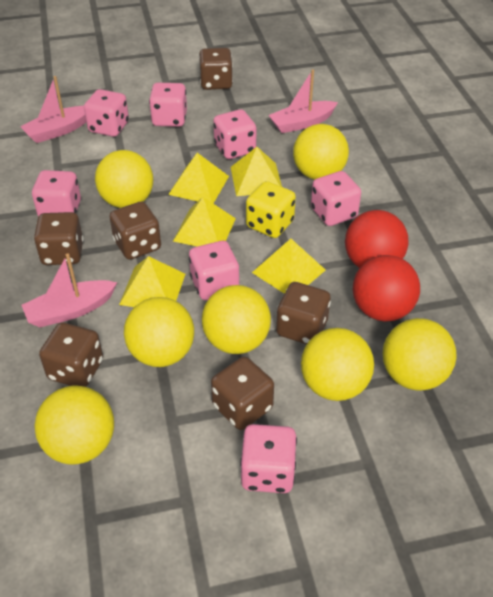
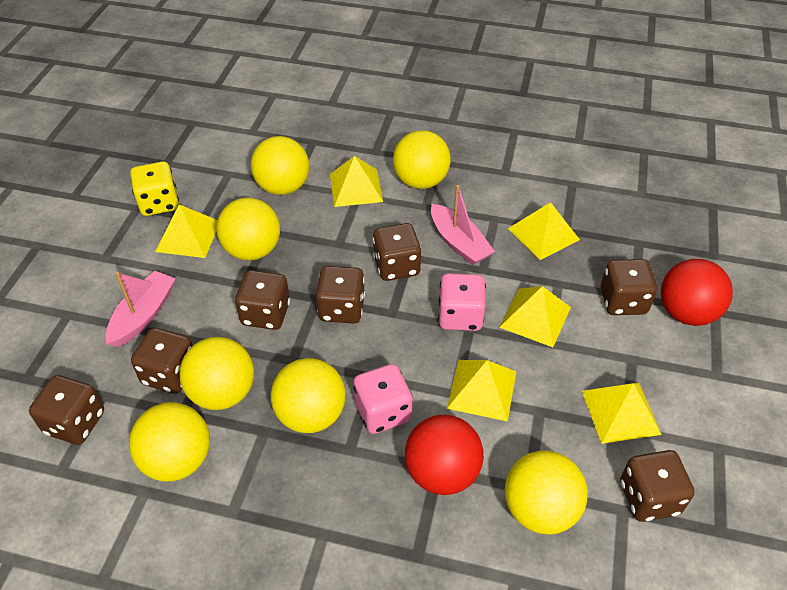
brown dice: [34,212,83,265] [39,322,103,387] [109,202,161,260] [199,48,233,90] [211,357,274,430] [276,282,331,344] = 6 -> [29,375,104,445] [131,328,193,394] [235,270,290,330] [316,266,365,324] [373,223,422,281] [601,259,657,315] [620,450,695,522] = 7
pink boat: [20,76,86,143] [22,253,117,327] [268,69,338,133] = 3 -> [105,271,176,347] [431,185,495,265] = 2
pink dice: [32,170,81,217] [84,89,129,137] [149,83,187,127] [189,241,239,300] [213,109,256,159] [240,424,297,493] [311,171,361,226] = 7 -> [353,364,413,434] [438,273,486,331] = 2
yellow pyramid: [119,256,185,307] [168,153,229,204] [173,197,236,246] [231,147,282,196] [252,239,325,294] = 5 -> [155,205,218,258] [330,156,383,207] [447,360,516,422] [499,286,571,347] [508,202,580,260] [582,383,662,444] = 6

